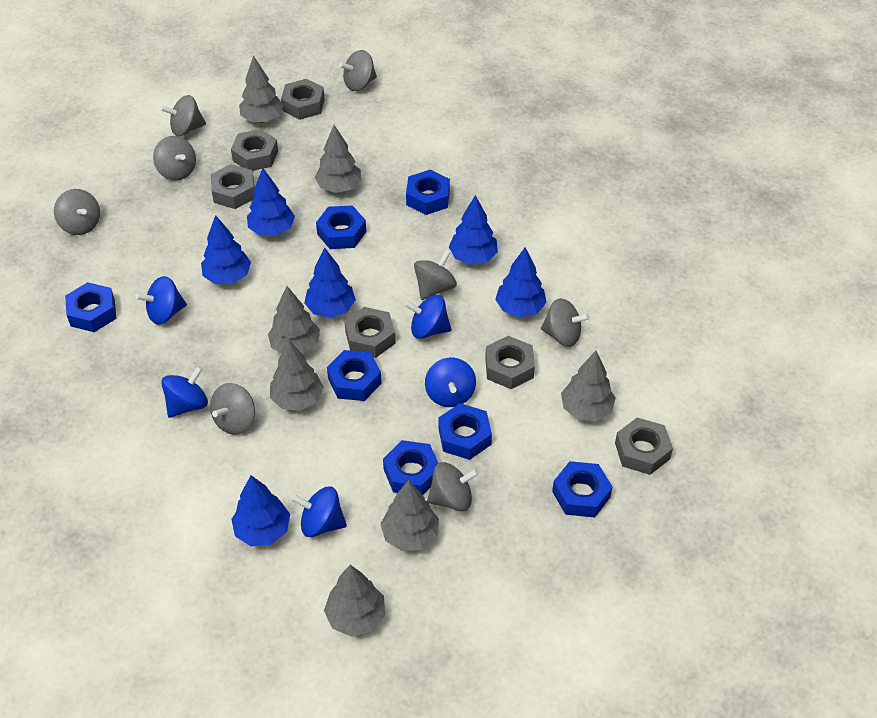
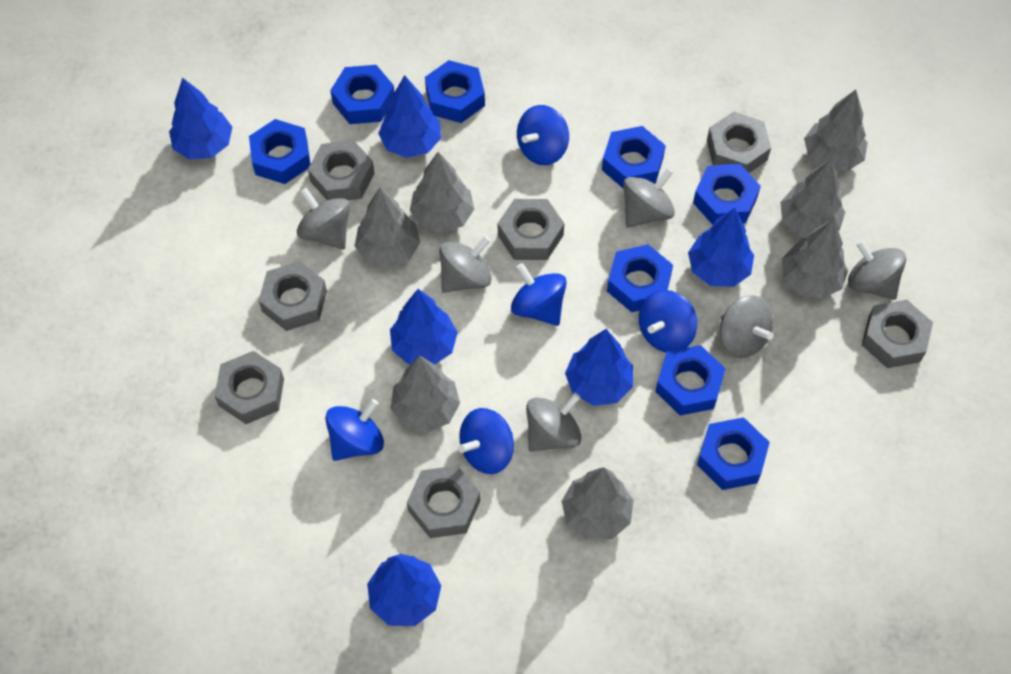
blue nut: [65,282,116,332] [316,205,366,249] [327,350,382,401] [383,440,438,495] [406,170,450,215] [438,403,492,460] [552,461,612,518] = 7 -> [249,119,311,184] [330,65,394,124] [425,60,485,123] [602,126,666,189] [607,244,673,312] [655,345,726,415] [693,163,761,225] [697,417,770,490] = 8
grey nut: [211,164,255,209] [231,129,278,171] [281,79,325,120] [344,307,396,358] [485,336,535,389] [615,418,673,475] = 6 -> [215,351,284,424] [258,261,327,331] [308,140,375,200] [407,465,480,538] [498,199,564,260] [707,112,771,173] [862,300,933,368] = 7
grey spinning top: [54,189,100,235] [153,136,196,181] [161,95,206,136] [210,383,255,435] [339,50,377,91] [414,250,457,300] [427,462,479,511] [541,298,590,347] = 8 -> [297,188,350,249] [439,236,492,293] [526,393,581,452] [623,168,675,228] [720,295,774,358] [848,239,906,300] = 6

